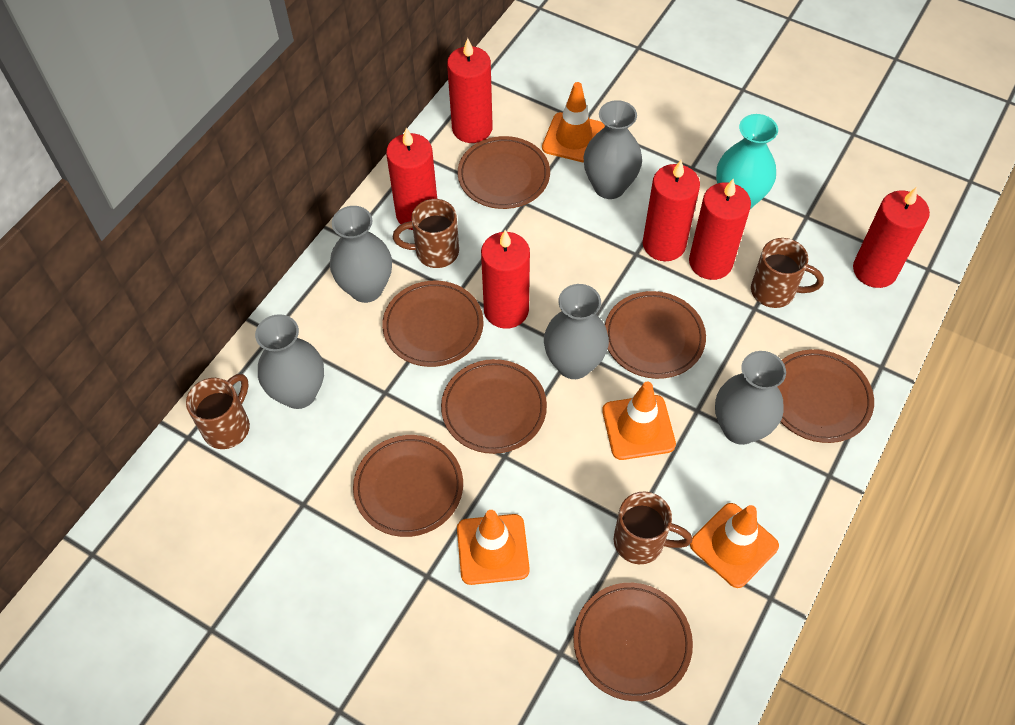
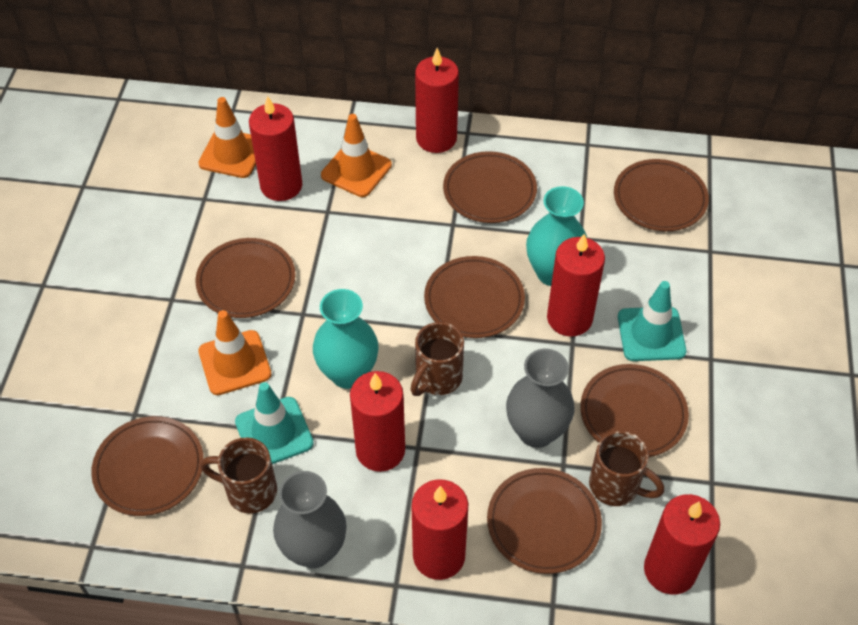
brown mug: [186,374,250,449] [393,199,459,268] [614,491,692,564] [751,238,824,308] = 4 -> [200,437,277,513] [410,322,464,396] [589,431,664,506] = 3
grey vase: [255,314,324,409] [330,206,392,303] [544,284,609,379] [584,100,642,199] [715,351,786,445] = 5 -> [273,471,347,568] [506,349,575,448] = 2
orange traffic cone: [457,510,530,585] [542,82,605,163] [602,381,676,460] [690,503,779,588] = 4 -> [198,97,256,178] [198,310,272,395] [321,114,392,197] = 3
turquoise traffic cone: none = 0 -> [235,382,314,464] [618,281,686,361] = 2
turquoise vase: [716,114,778,209] = 1 -> [313,289,379,389] [526,186,587,286] = 2

